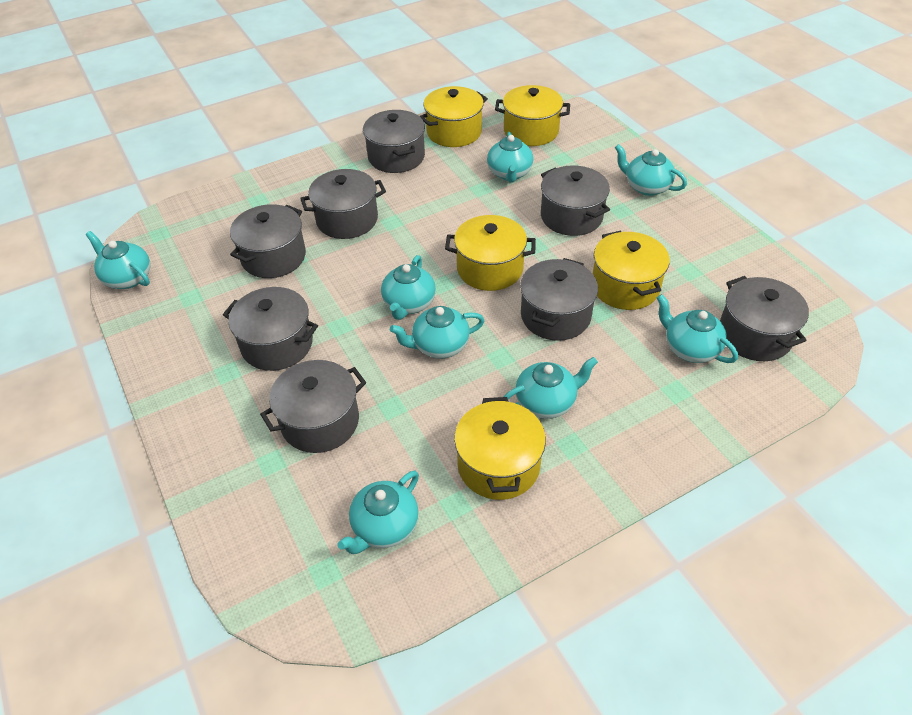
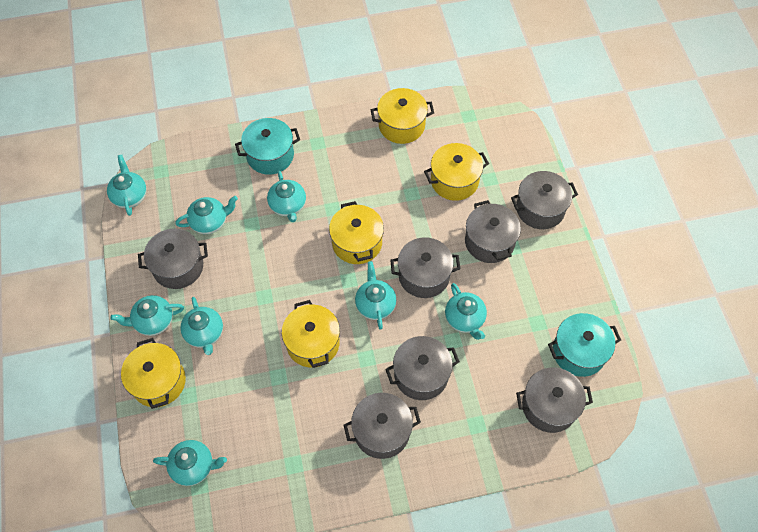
grey pot: [223,287,318,371] [230,204,306,278] [260,360,366,453] [300,169,386,239] [363,110,425,173] [520,258,598,341] [541,165,610,236] [720,276,809,361] = 8 -> [138,229,208,289] [344,393,421,459] [385,336,460,400] [390,237,460,298] [465,200,521,263] [511,171,578,229] [516,367,593,433] = 7
turquoise pot: none = 0 -> [235,118,300,175] [548,313,621,377] = 2

